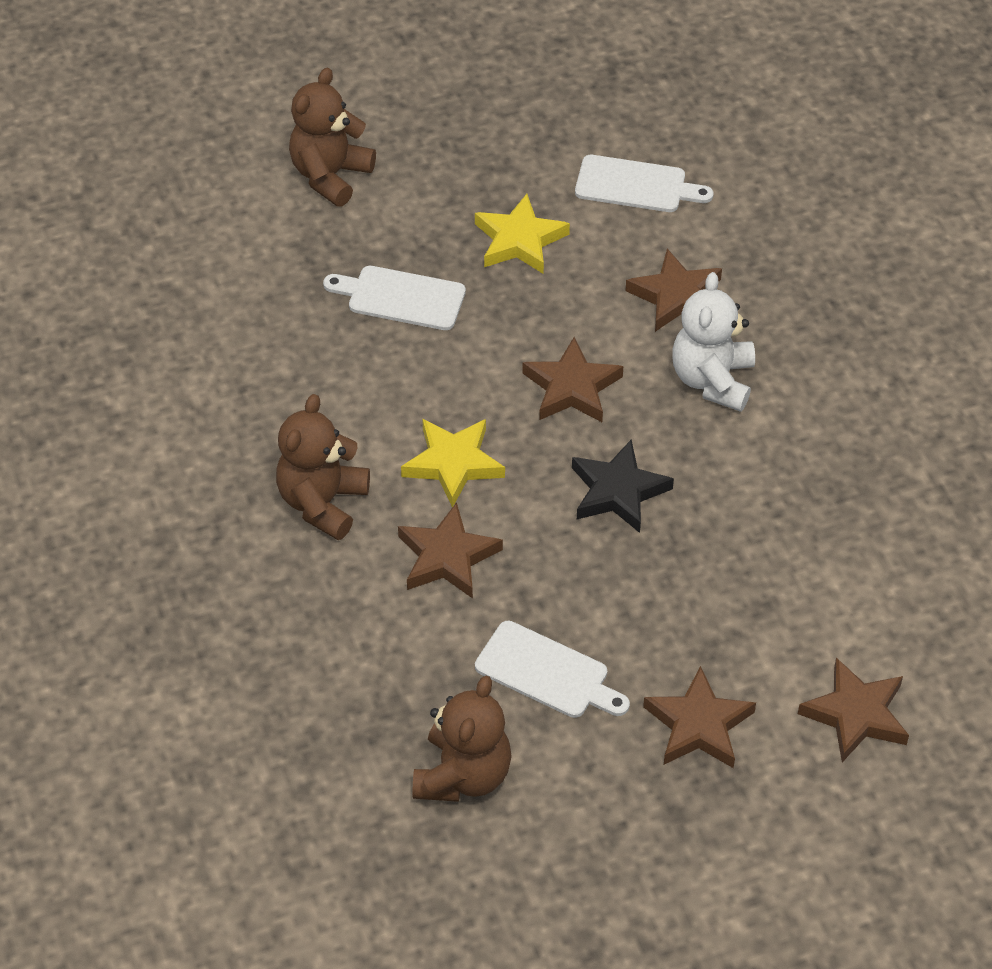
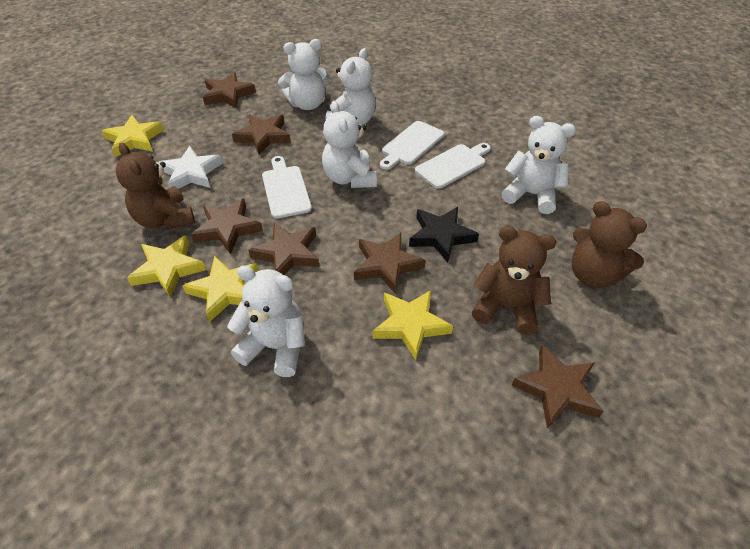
brown star: [398,502,503,598] [522,337,623,422] [625,249,722,332] [643,666,756,768] [798,658,909,762] = 5 -> [191,199,263,254] [203,72,256,108] [232,114,291,155] [248,223,319,275] [354,233,425,294] [512,344,604,429] = 6
white star: none = 0 -> [158,146,222,189] = 1
white teddy bear: [672,272,755,412] = 1 -> [227,265,305,377] [278,39,330,110] [322,101,377,188] [325,48,376,125] [502,116,576,214] = 5
yellow star: [401,419,505,508] [475,194,570,274] = 2 -> [102,115,164,157] [127,235,206,298] [183,256,259,322] [373,290,453,360] = 4

